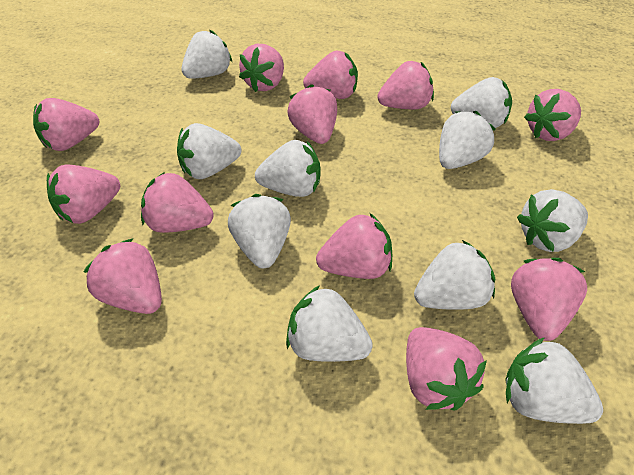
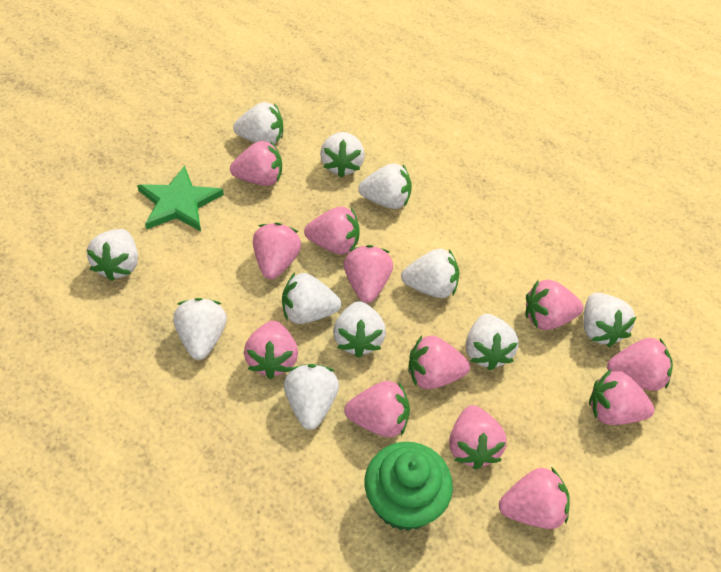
green cupcake: none = 0 -> [365,442,453,531] = 1
green star: none = 0 -> [137,165,224,232] = 1
white strawberry: [177,123,241,179] [182,29,232,79] [228,194,291,268] [255,140,320,197] [286,285,373,362] [414,240,495,310] [439,111,496,169] [451,77,512,128] [505,337,603,424] [517,189,588,252] = 10 -> [87,229,138,281] [173,298,227,360] [233,102,283,144] [282,273,341,324] [284,364,339,430] [320,132,365,177] [333,301,386,358] [358,163,412,209] [401,249,460,298] [466,314,519,370] [583,293,636,347] = 11

